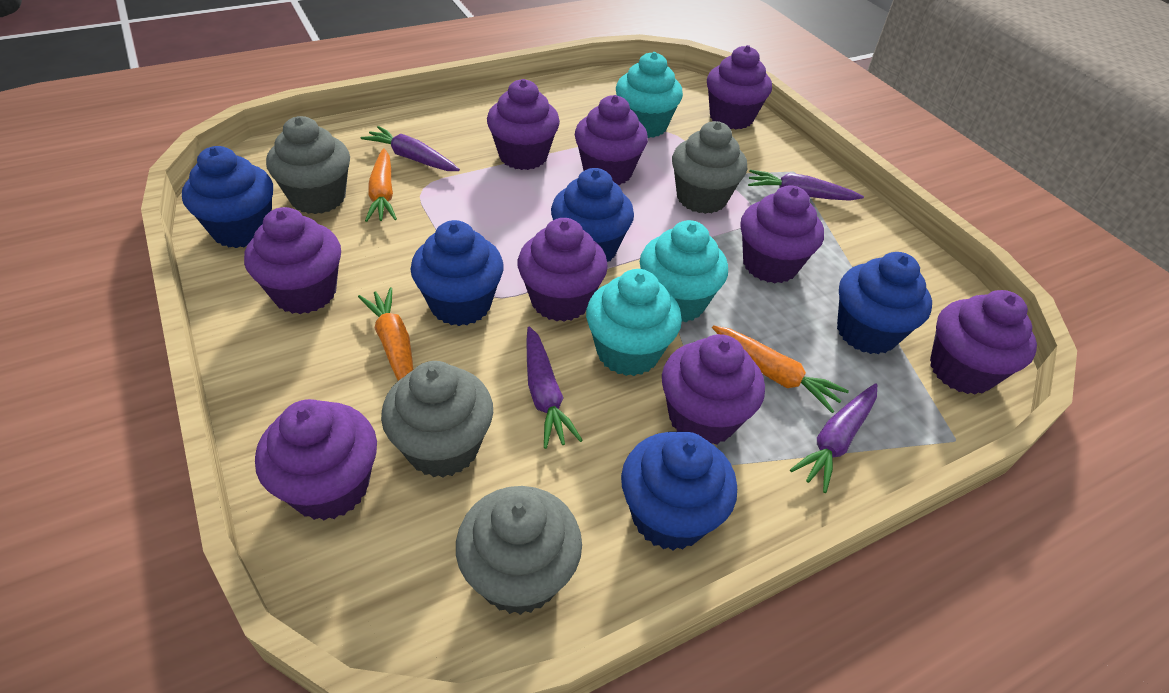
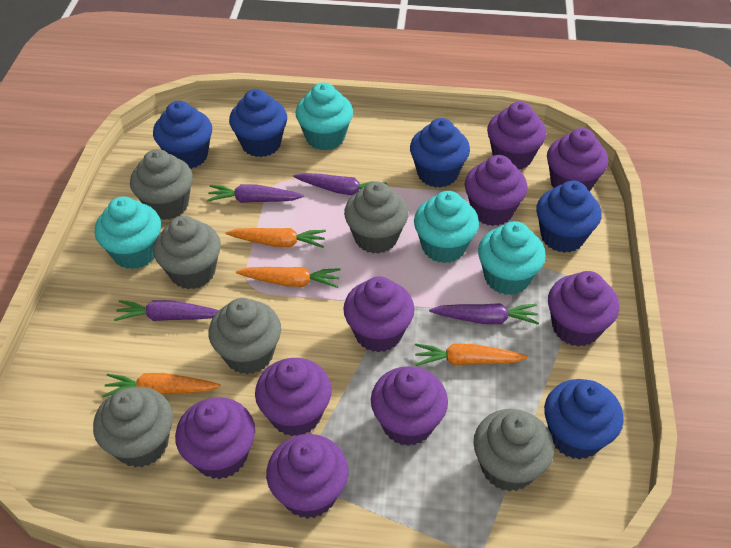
grey cupcake: [266,116,350,214] [381,361,493,478] [456,486,582,615] [672,121,747,214] = 4 -> [93,387,173,467] [130,149,193,220] [153,216,221,289] [209,298,281,374] [344,181,409,254] [473,409,554,492] = 6
orange carrot: [358,287,413,381] [365,148,397,222] [712,325,849,413] = 3 -> [102,373,221,397] [225,228,326,248] [236,267,340,288] [415,343,528,366] = 4
turquoise cupcake: [586,269,682,376] [616,52,683,138] [640,220,728,322] = 3 -> [95,196,161,269] [295,83,353,150] [414,191,479,263] [478,221,546,295] = 4

